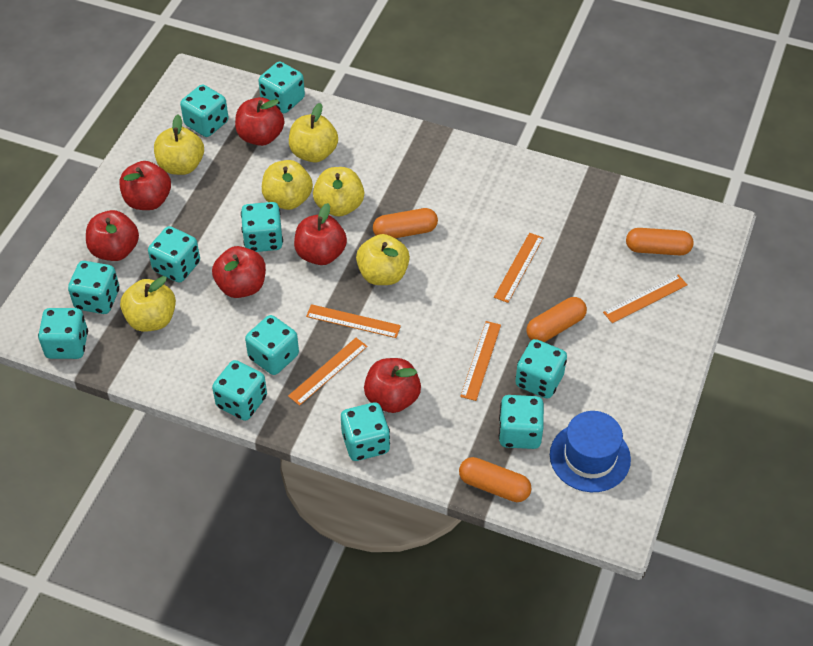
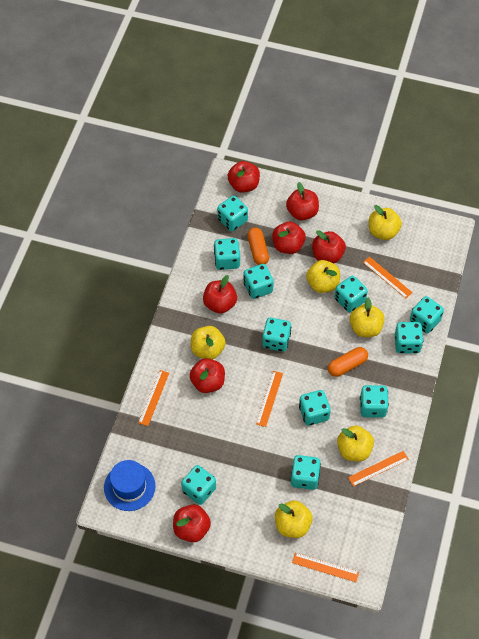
orange capsule: [373,208,438,238] [459,457,531,502] [526,297,587,342] [626,228,694,255] = 4 -> [247,228,269,265] [328,347,368,377] = 2
red apple: [86,210,139,261] [119,161,171,210] [212,246,266,298] [235,97,284,146] [294,203,347,265] [364,358,421,413] = 6 -> [173,504,211,542] [190,358,225,393] [203,275,237,314] [228,161,260,193] [272,222,306,254] [286,182,319,220] [312,230,346,264] = 7

